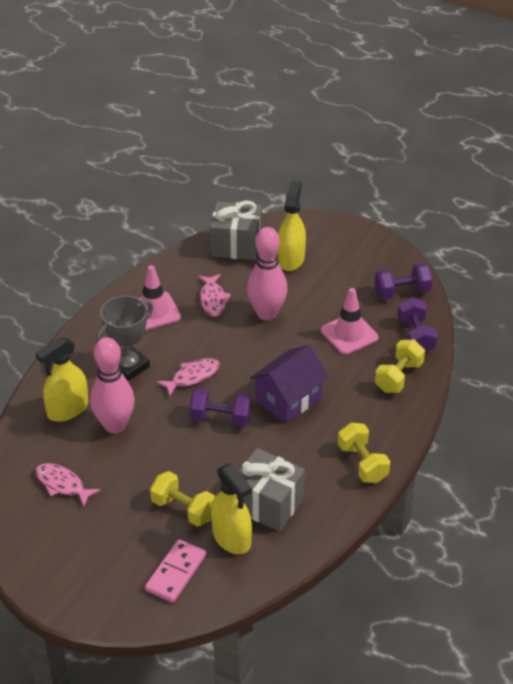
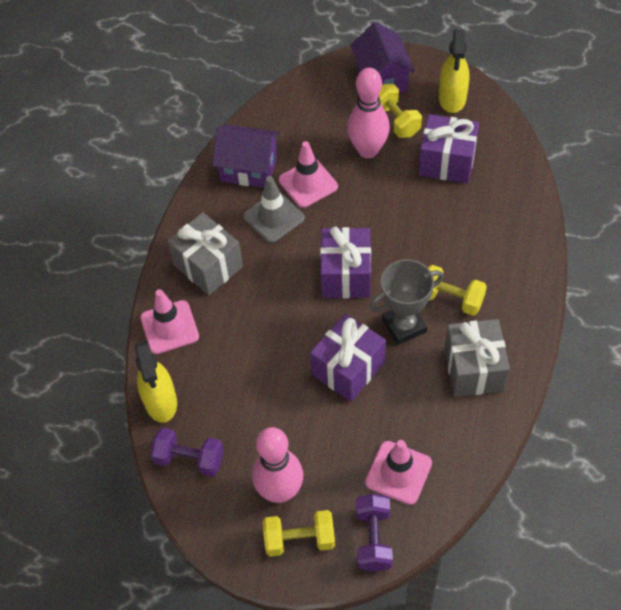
grey traffic cone: none = 0 -> [243,176,305,243] = 1
pink domino: [145,539,206,603] = 1 -> none = 0
pink fish: [35,463,100,507] [157,358,220,396] [198,274,231,317] = 3 -> none = 0
pink traffic cone: [138,265,181,330] [321,288,378,355] = 2 -> [140,289,199,354] [279,141,338,208] [365,440,432,505] = 3
purple dumbbell: [189,388,252,427] [374,263,433,299] [398,297,438,353] = 3 -> [150,428,224,477] [356,494,393,572] = 2
purple gift: none = 0 -> [310,313,386,402] [320,227,371,298] [418,114,479,184] = 3
purple house: [250,345,329,424] = 1 -> [213,124,280,188] [350,22,415,93] = 2
yellow spray bottle: [35,337,88,422] [211,464,252,554] [278,181,306,271] = 3 -> [135,341,177,423] [439,29,469,113] = 2

